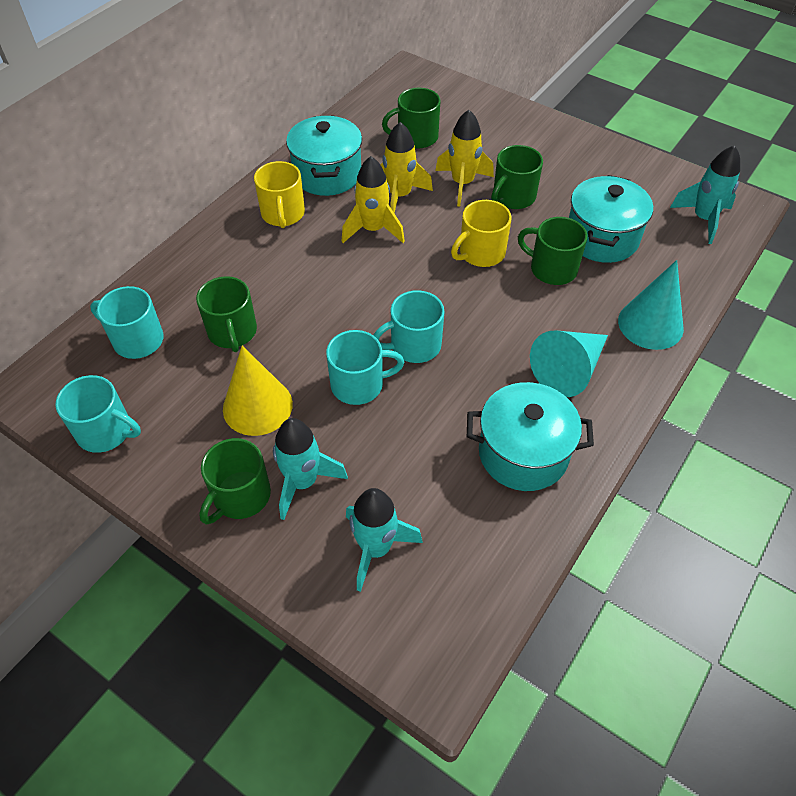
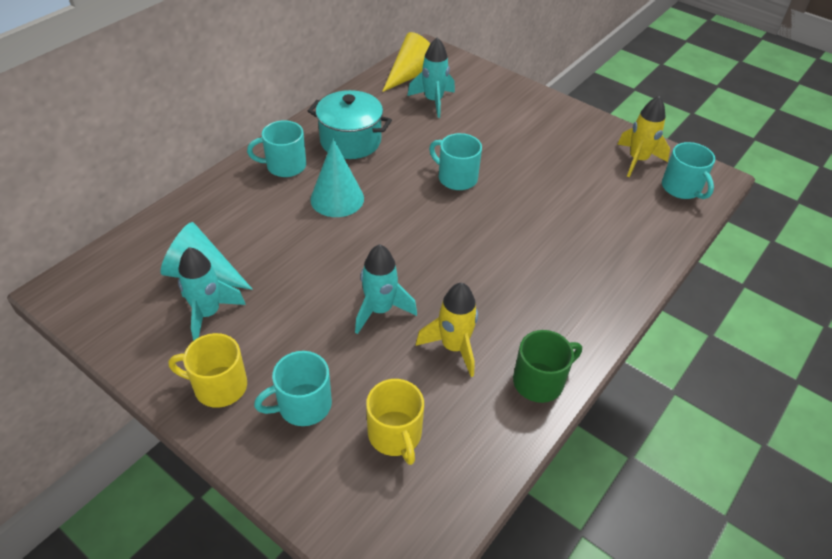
green mug: [196,276,257,352] [199,438,271,524] [382,88,441,148] [491,145,543,209] [518,217,587,285] = 5 -> [513,330,582,403] = 1
turquoise pot: [286,116,362,196] [467,382,594,491] [569,175,653,263] = 3 -> [308,90,392,159] = 1
yellow rocket: [341,156,405,243] [380,122,433,213] [435,110,494,206] = 3 -> [416,283,478,377] [617,96,670,177] = 2

